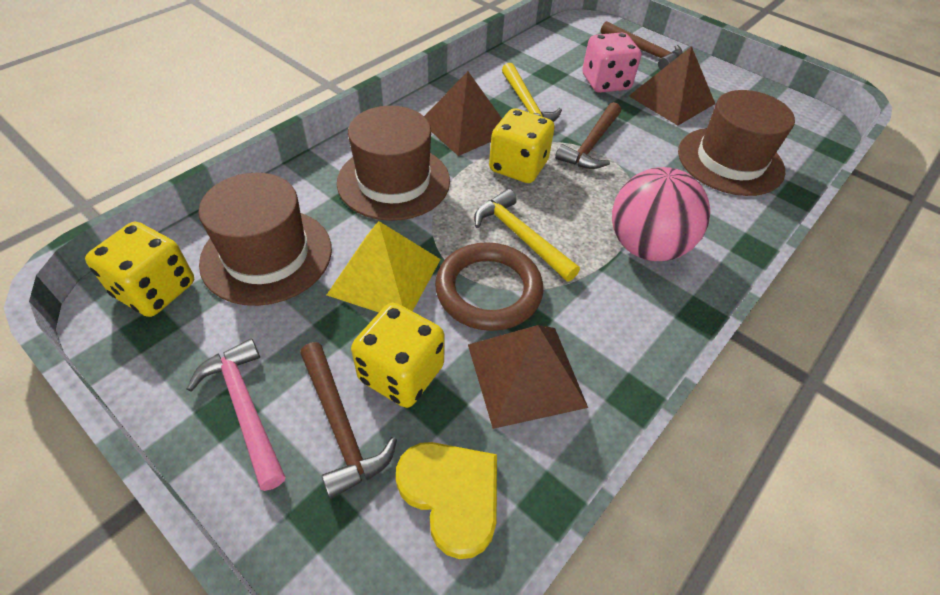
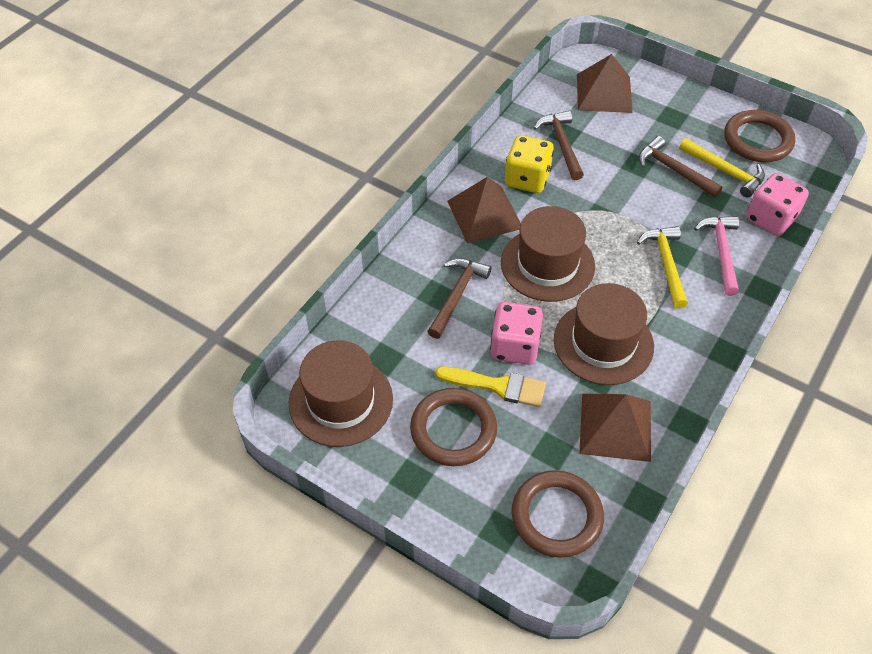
brown ring: [435,242,543,331] = 1 -> [410,388,497,466] [512,470,604,558] [724,110,795,162] = 3
pink ball: [612,167,710,261] = 1 -> none = 0
pink dice: [582,32,641,93] = 1 -> [490,302,543,365] [746,173,809,236] = 2
yellow brush: none = 0 -> [435,366,546,407] = 1
yellow dice: [85,222,194,317] [351,303,445,408] [489,108,555,183] = 3 -> [505,135,554,193] = 1
yellow heart: [396,442,497,559] = 1 -> none = 0
yellow pyramid: [327,221,441,312] = 1 -> none = 0

